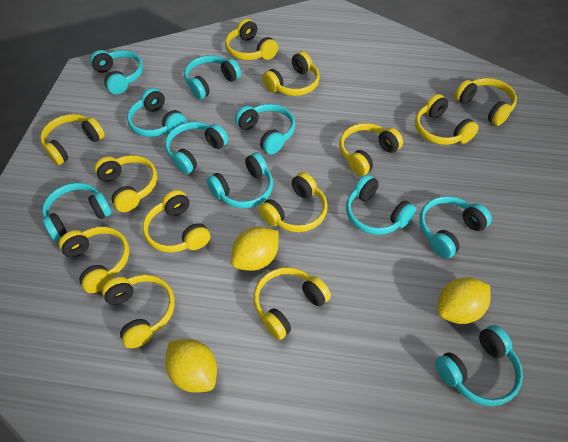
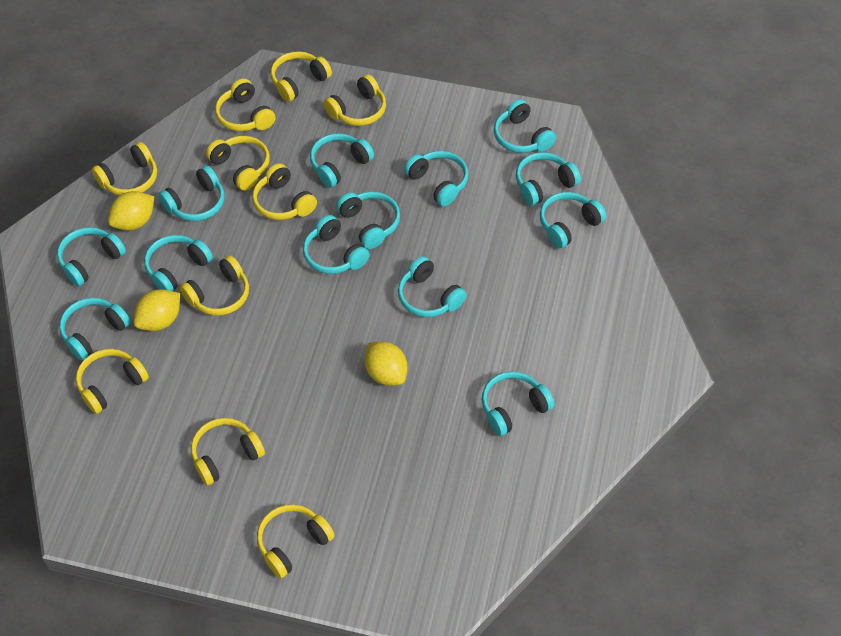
turquoise headphones: [42,183,112,241] [90,50,143,94] [127,88,187,137] [165,121,228,174] [184,55,241,99] [207,152,273,208] [235,104,295,155] [346,174,416,235] [419,196,492,259] [435,325,523,406] = 10 -> [57,227,126,286] [59,298,131,361] [144,235,213,291] [158,165,224,221] [303,215,370,274] [310,133,374,188] [336,191,400,249] [398,256,467,317] [404,151,468,206] [482,371,554,436] [494,99,556,153] [516,152,581,206] [540,192,606,249] = 13
yellow headphones: [40,114,105,165] [59,227,129,293] [94,155,157,212] [102,274,175,348] [143,190,211,253] [225,19,278,60] [254,267,331,340] [258,172,328,232] [262,51,320,96] [339,123,403,176] [415,94,479,145] [455,78,517,126] = 12 -> [76,349,149,414] [92,142,157,196] [180,255,249,316] [191,418,265,485] [206,136,270,191] [215,79,276,131] [252,163,317,220] [257,504,335,578] [271,51,332,102] [324,74,386,126] = 10

